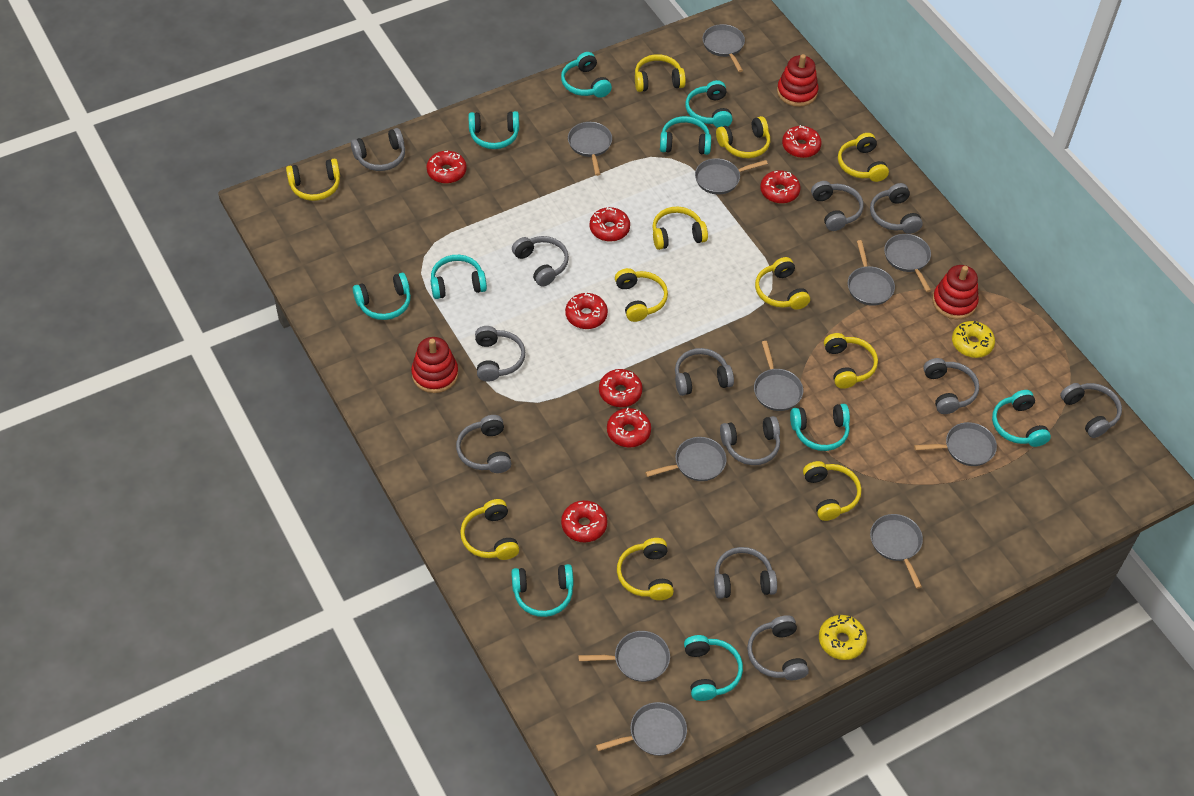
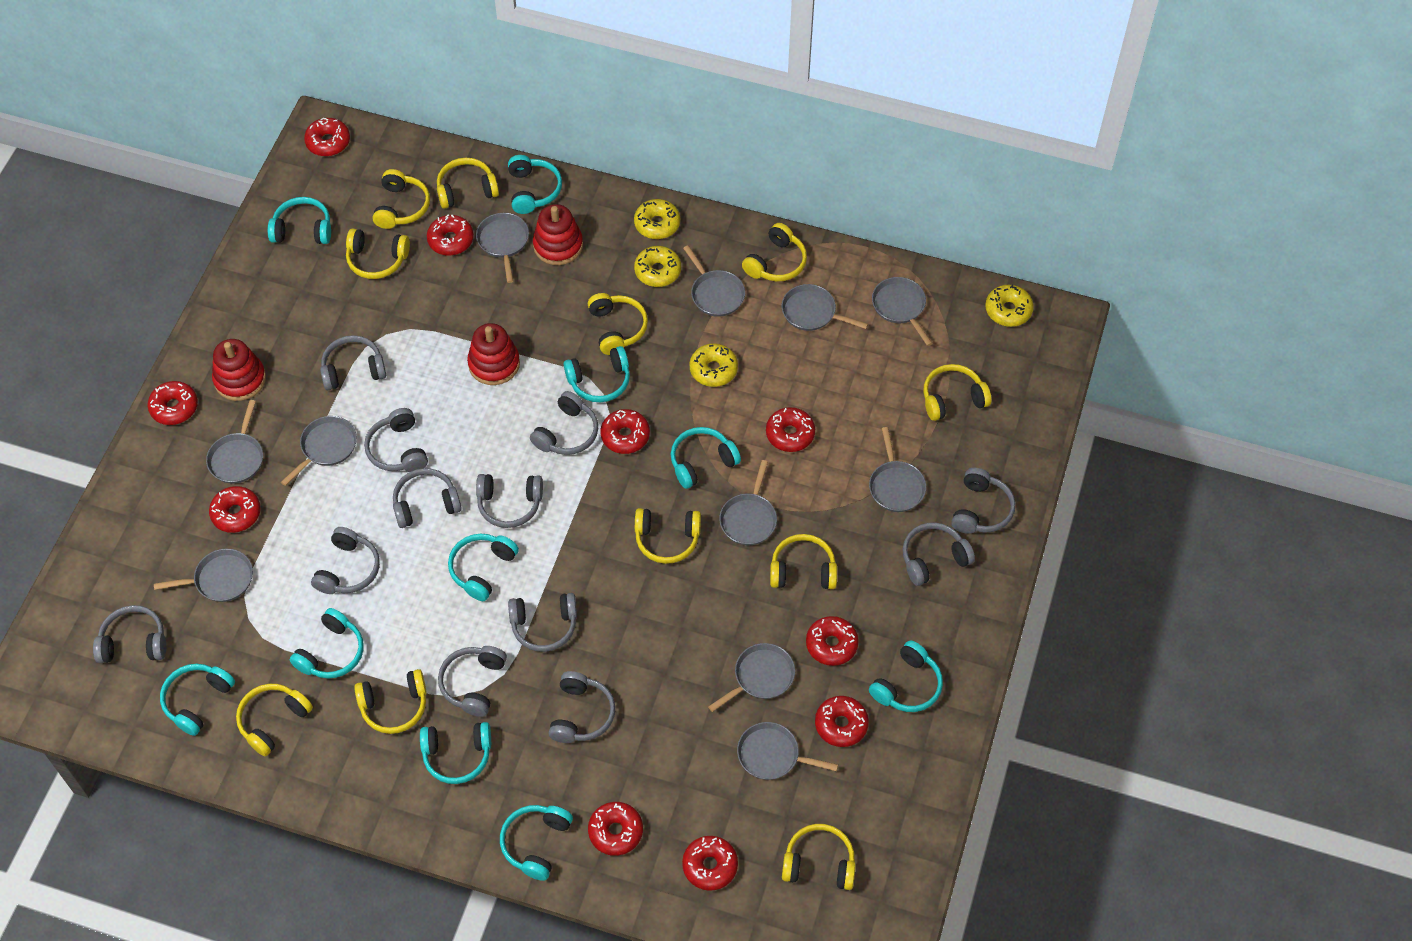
red donut: [427,151,467,184] [561,500,608,542] [565,293,608,329] [590,207,630,242] [599,369,643,407] [607,407,651,447] [760,170,801,204] [782,125,822,158] = 8 -> [148,381,198,425] [209,486,261,533] [304,118,350,156] [427,214,474,256] [588,802,643,856] [600,409,650,454] [682,836,738,891] [766,407,815,452] [806,616,859,666] [815,696,869,747] = 10
yellow donut: [819,615,867,660] [952,321,995,358] = 2 -> [634,199,680,239] [634,246,681,287] [690,343,738,387] [985,285,1034,327] = 4

